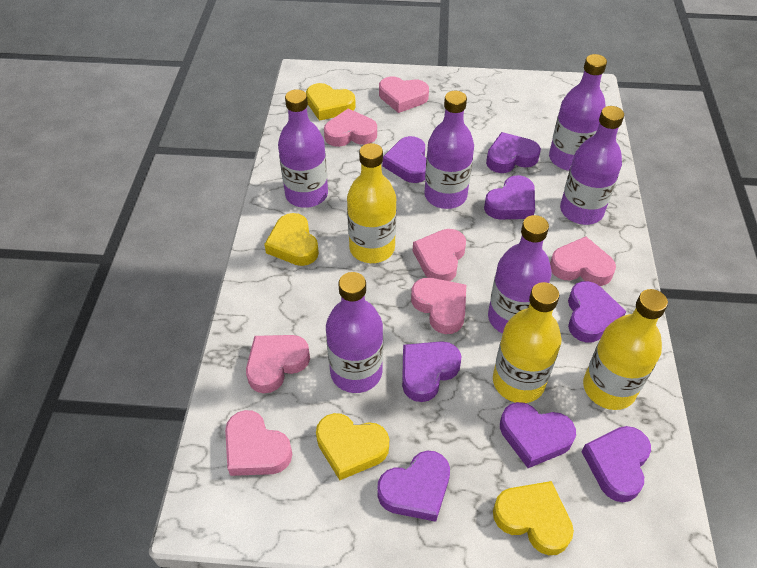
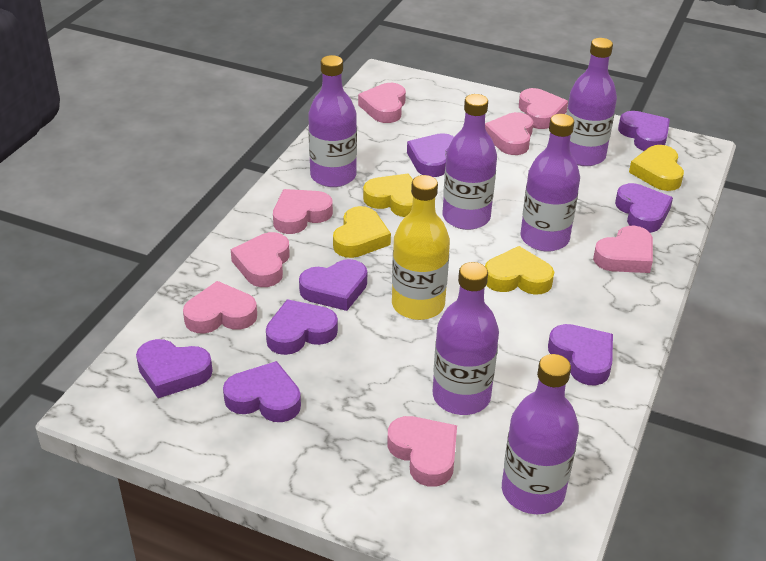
pink heart: [225,410,292,476] [246,335,310,393] [324,108,377,147] [379,77,429,113] [411,278,466,334] [413,229,466,281] [550,237,616,286] = 7 -> [183,281,257,334] [231,232,290,287] [273,189,333,234] [358,83,406,123] [387,416,457,487] [485,112,533,155] [519,88,568,129] [593,226,653,273] = 8
yellow bottle: [347,143,397,263] [493,282,562,403] [583,289,668,410] = 3 -> [392,175,450,320] = 1

